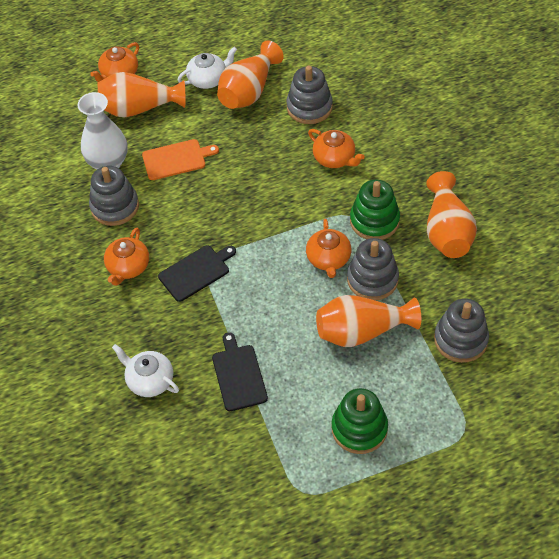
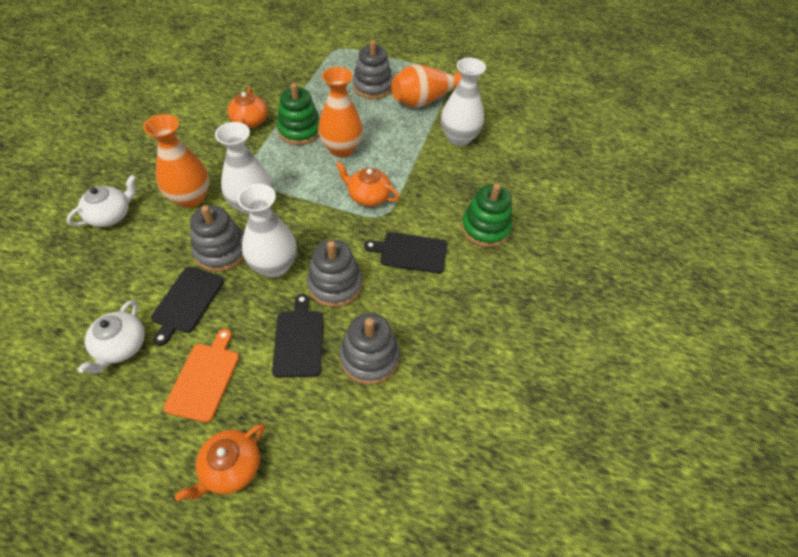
black cutting board: [158,245,236,302] [212,332,268,411] = 2 -> [151,267,224,346] [272,294,324,377] [364,232,447,273] = 3
orange teapot: [90,42,139,82] [104,228,149,286] [306,219,351,278] [308,129,365,168] = 4 -> [175,424,265,501] [227,87,268,129] [335,161,400,206] = 3
orange vase: [98,72,185,117] [217,41,284,109] [316,295,421,347] [426,171,477,258] = 4 -> [143,114,209,208] [318,67,363,157] [391,64,462,107] = 3
white vase: [78,92,128,170] = 1 -> [215,122,272,215] [237,184,297,278] [441,58,486,146] = 3

